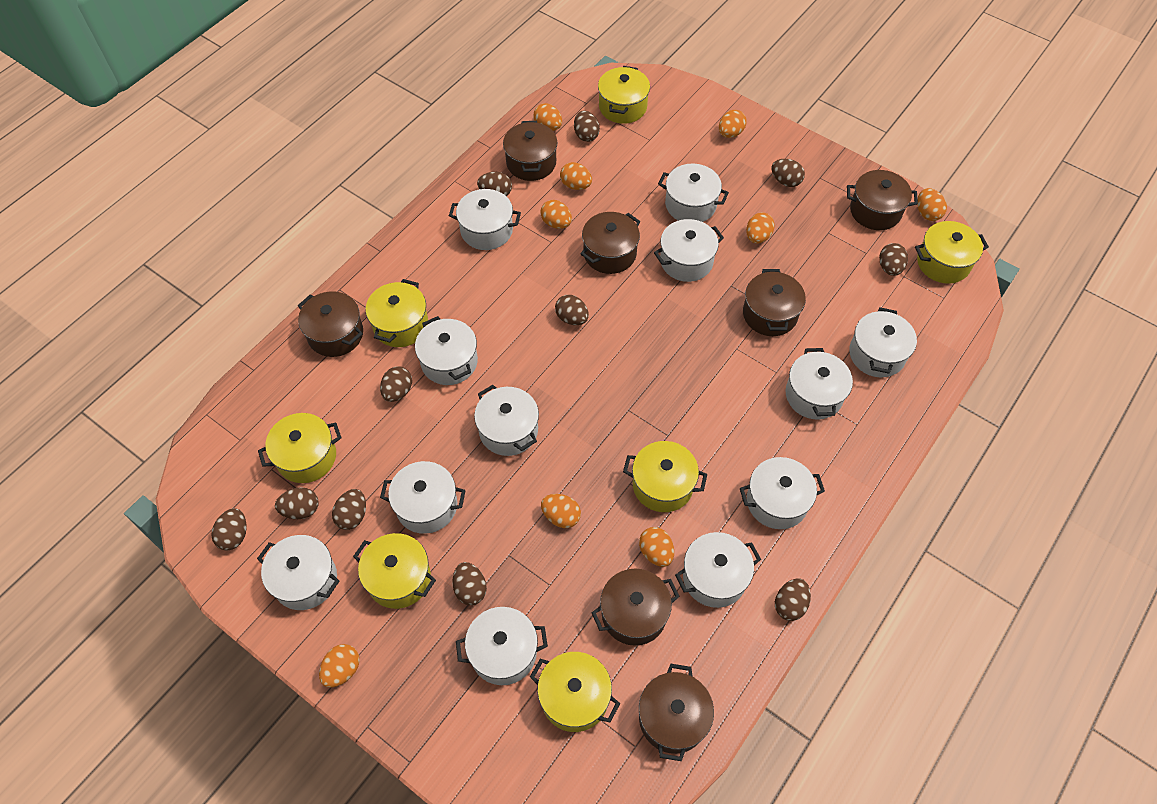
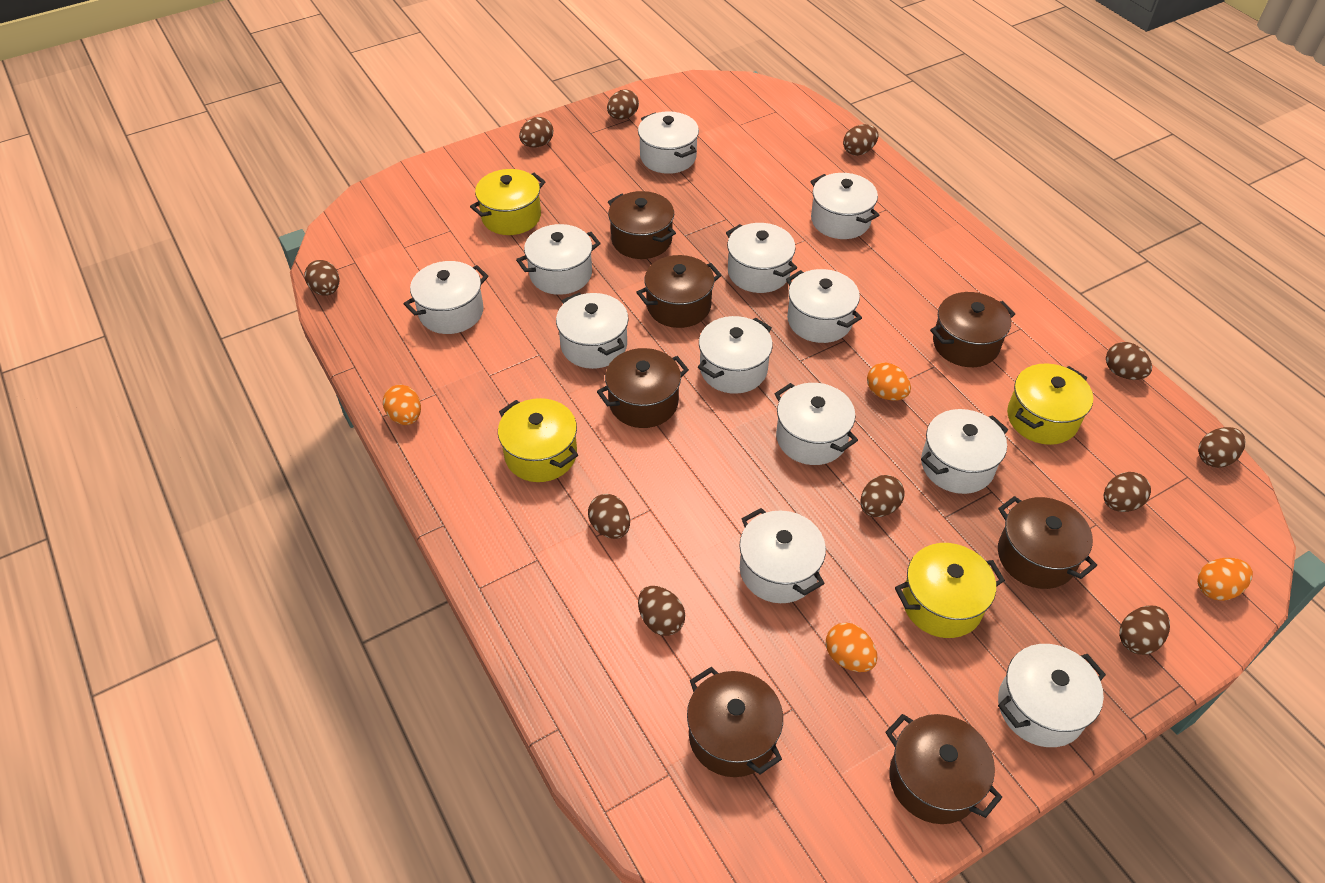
orange egg: [319,644,360,688] [533,103,562,131] [541,200,572,229] [541,494,581,528] [560,162,592,190] [639,527,674,567] [719,110,747,138] [746,212,775,244] [917,188,947,221] = 9 -> [383,385,421,425] [826,623,877,672] [867,363,911,401] [1197,558,1253,601] = 4
yellow pot: [258,413,342,483] [353,533,436,609] [366,279,428,347] [530,652,620,732] [598,66,650,124] [623,441,707,512] [915,221,989,284] = 7 -> [470,169,546,235] [498,398,578,482] [895,543,1005,638] [1007,363,1093,445] = 4

